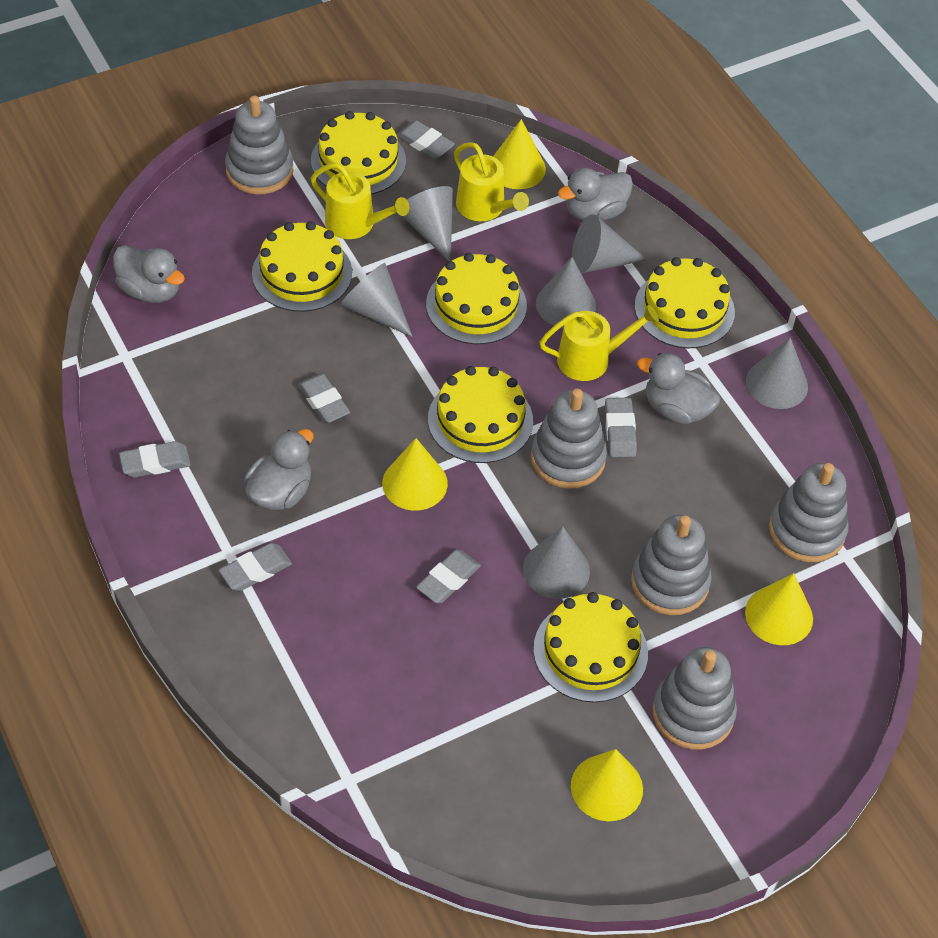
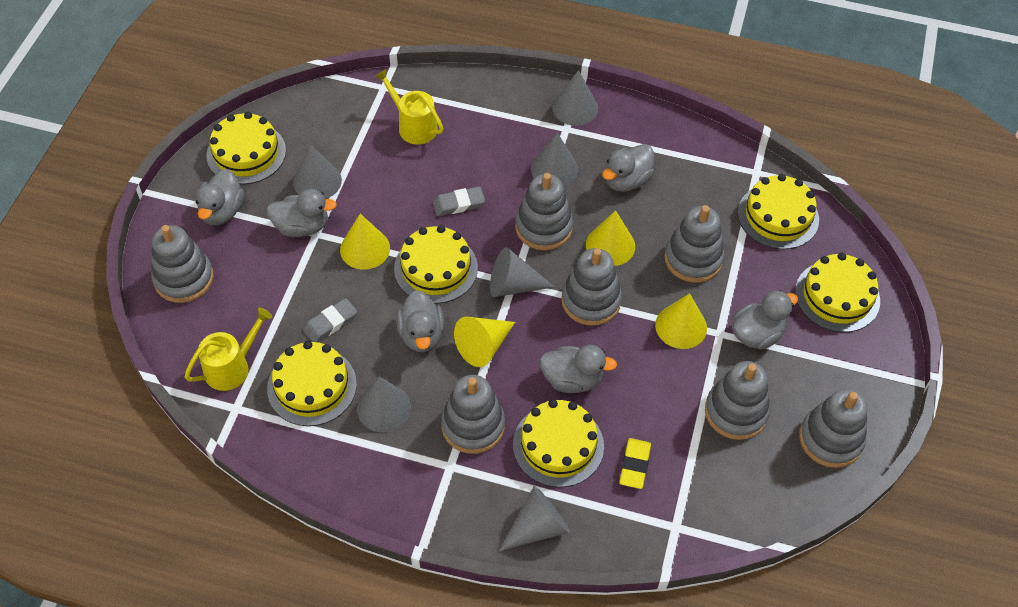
grey duck: [113,245,185,303] [244,429,313,510] [558,168,633,221] [637,353,720,424] = 4 -> [195,169,244,225] [266,189,337,237] [396,290,444,352] [539,345,617,393] [602,144,655,192] [732,290,798,350] = 6
grey eraser: [119,441,191,478] [219,543,292,591] [298,374,350,423] [397,120,455,159] [416,550,481,603] [605,398,637,457] = 6 -> [303,298,357,342] [433,187,485,216] = 2
grey stacking toy: [225,96,293,194] [531,389,607,489] [631,515,712,615] [653,647,737,750] [769,463,849,562] = 5 -> [151,225,214,303] [441,375,505,454] [515,173,573,250] [561,248,622,326] [664,205,724,283] [705,361,770,440] [799,389,867,468] = 7
yellow eraser: none = 0 -> [619,438,651,489] = 1
yellow watering can: [311,163,409,239] [454,142,529,221] [539,305,659,381] = 3 -> [185,308,272,391] [375,69,443,144] = 2

